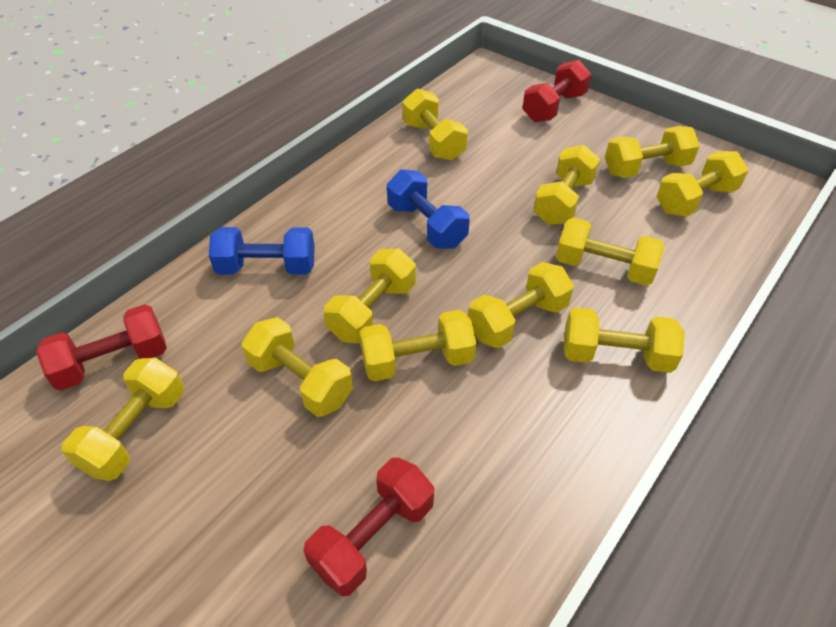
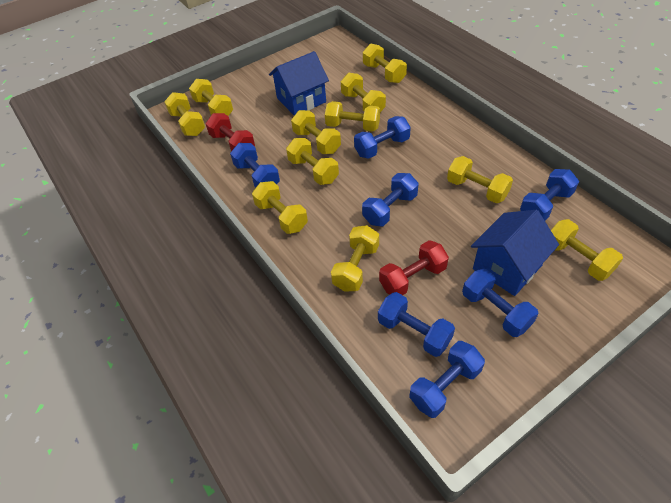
blue dumbbell: [209,227,315,275] [387,169,470,249] = 2 -> [230,143,280,188] [354,116,411,159] [362,173,419,226] [378,292,455,357] [409,341,485,418] [462,269,539,337] [520,169,579,220] = 7
blue house: none = 0 -> [269,51,329,116] [471,210,559,296] = 2
red dumbbell: [36,304,167,391] [303,458,434,596] [522,60,591,122] = 3 -> [206,113,255,151] [379,240,449,295] = 2

